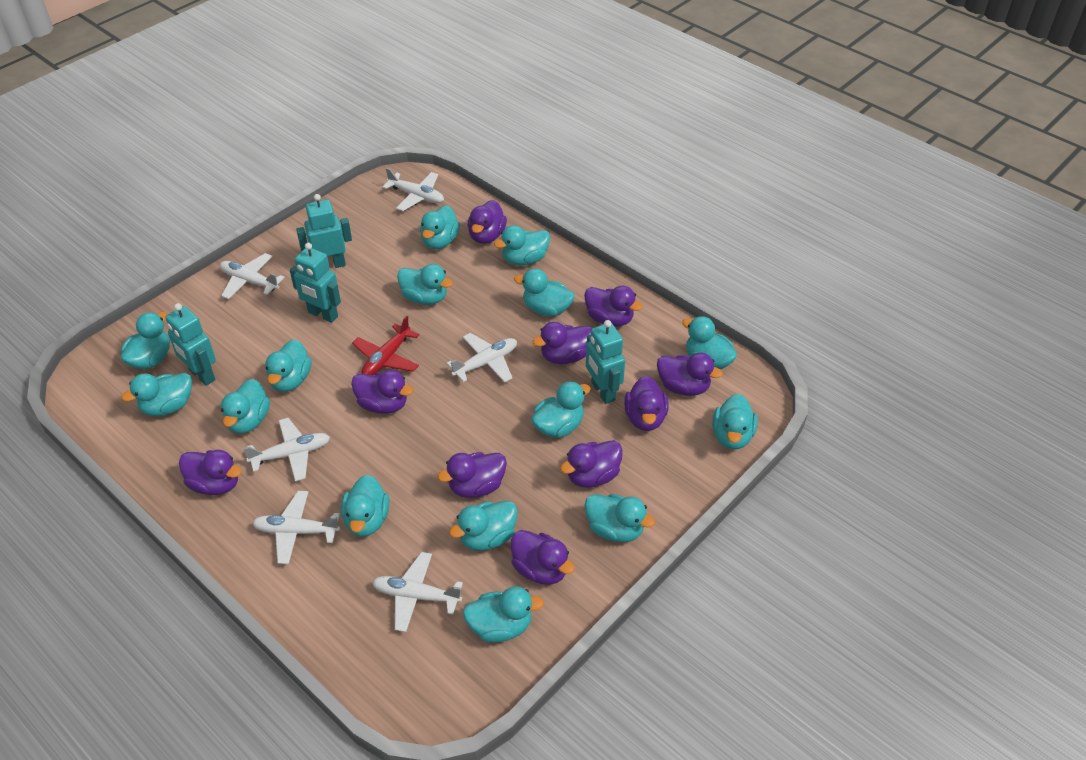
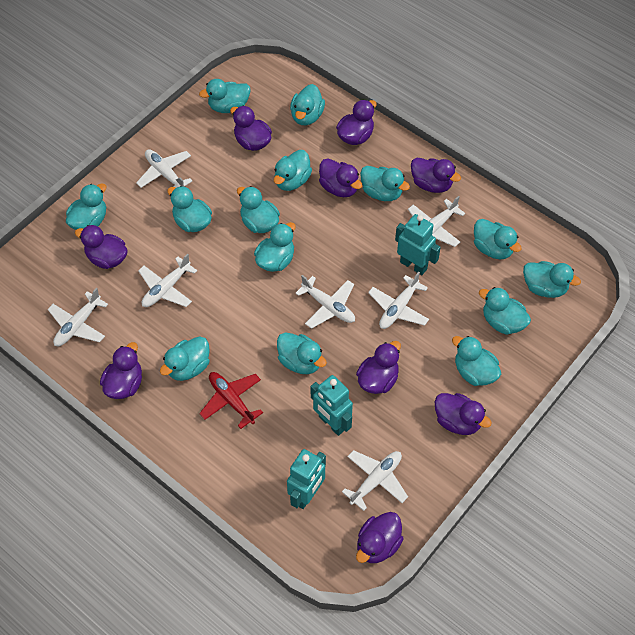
purple duck: [179,450,242,495] [351,370,413,414] [438,452,507,498] [468,200,507,244] [511,530,575,585] [532,322,592,364] [560,440,623,487] [584,286,643,327] [624,376,669,431] [657,353,723,396] = 10 -> [75,225,128,269] [100,342,142,399] [230,106,272,151] [319,158,362,197] [336,100,377,145] [356,341,401,394] [356,512,404,563] [411,158,461,193] [435,393,492,435] = 9
turquoise duck: [121,312,170,369] [121,373,192,416] [221,379,270,434] [265,339,312,392] [341,475,390,537] [397,264,453,305] [420,205,460,249] [449,500,518,551] [463,586,544,643] [494,225,550,266] [514,268,575,317] [531,381,591,438] [585,494,655,542] [682,316,737,370] [712,394,758,449] = 15 -> [66,183,106,230] [160,337,210,381] [167,186,212,232] [199,79,250,113] [237,186,280,233] [254,222,296,272] [274,150,312,191] [277,333,327,374] [290,84,325,125] [360,166,410,201] [452,336,501,386] [474,219,522,259] [479,287,531,335] [523,261,581,298] = 14
turquoise robot: [165,303,216,386] [290,243,341,323] [296,194,352,268] [586,320,625,404] = 4 -> [287,449,326,509] [311,375,353,436] [395,214,441,275] = 3
white plane: [220,253,285,299] [243,418,330,481] [252,491,340,564] [372,552,463,632] [382,168,444,211] [447,333,517,383] = 6 -> [48,288,108,346] [136,149,192,188] [138,254,197,307] [295,275,355,329] [342,450,408,511] [368,272,429,329] [408,196,465,247] = 7

